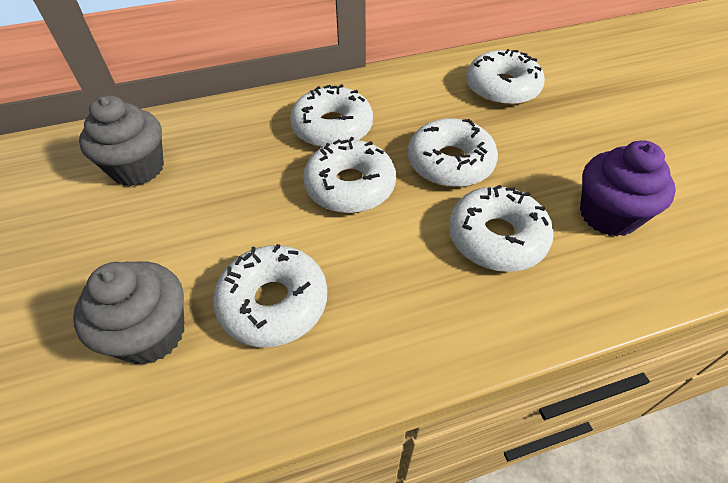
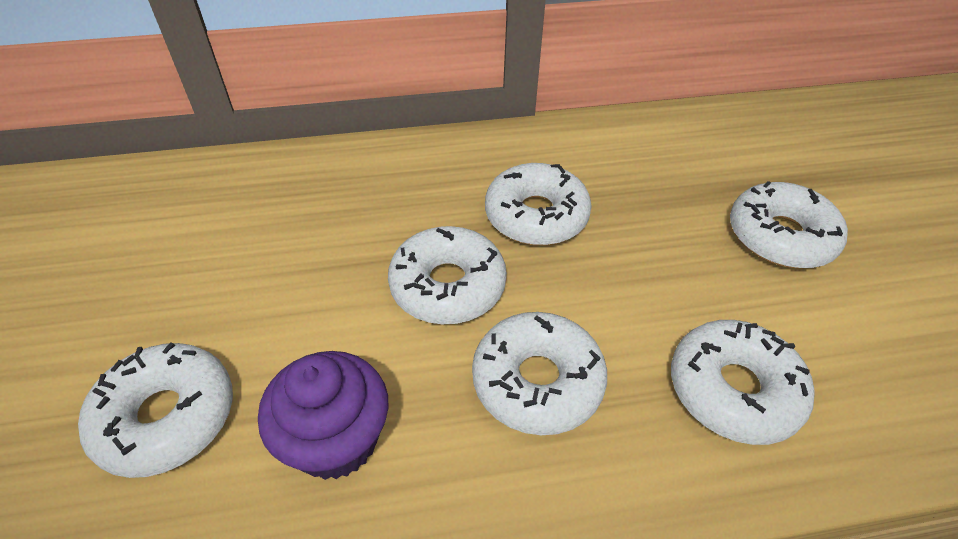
grey cupcake: [73,261,184,365] [79,95,164,187] = 2 -> none = 0

